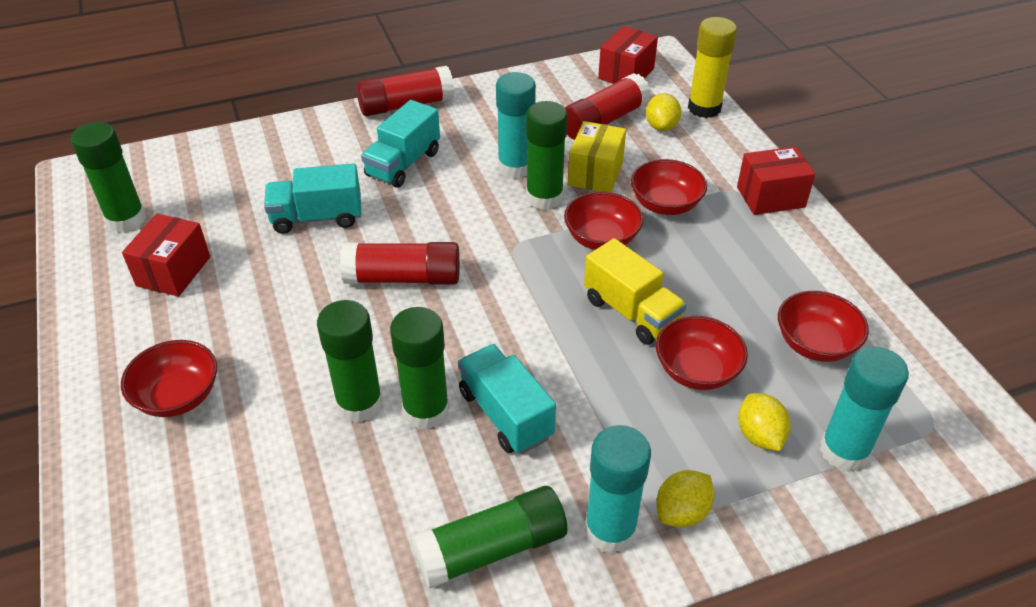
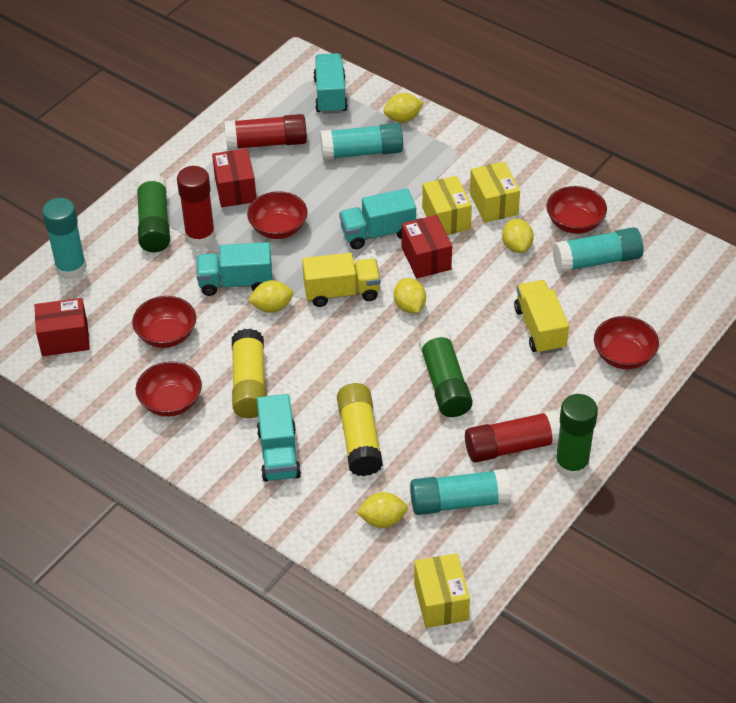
green glue stick: [71,122,146,232] [317,300,383,423] [390,307,449,430] [412,486,567,589] [526,101,568,210] = 5 -> [137,173,170,252] [419,328,473,417] [555,394,598,479] = 3
turquoise glue stick: [496,72,536,179] [585,425,651,554] [820,347,909,472] = 3 -> [42,198,87,279] [320,123,403,160] [410,469,511,515] [553,227,643,273] = 4
turquoise truck: [264,163,361,234] [361,100,440,188] [458,344,556,454] = 3 -> [196,242,272,296] [257,394,301,482] [313,53,348,114] [339,188,416,249] = 4
yellow box: [568,121,626,192] = 1 -> [414,553,470,628] [422,176,472,235] [470,161,520,223] = 3
yellow glue stick: [688,17,737,118] = 1 -> [232,329,266,418] [337,383,383,476] = 2
yellow lemon: [646,93,681,131] [656,470,714,527] [738,393,791,451] = 3 -> [248,280,294,313] [356,492,408,528] [383,93,423,122] [394,278,426,313] [502,219,534,253] = 5
yellow truck: [584,238,687,345] = 1 -> [302,253,381,307] [514,280,569,354] = 2

